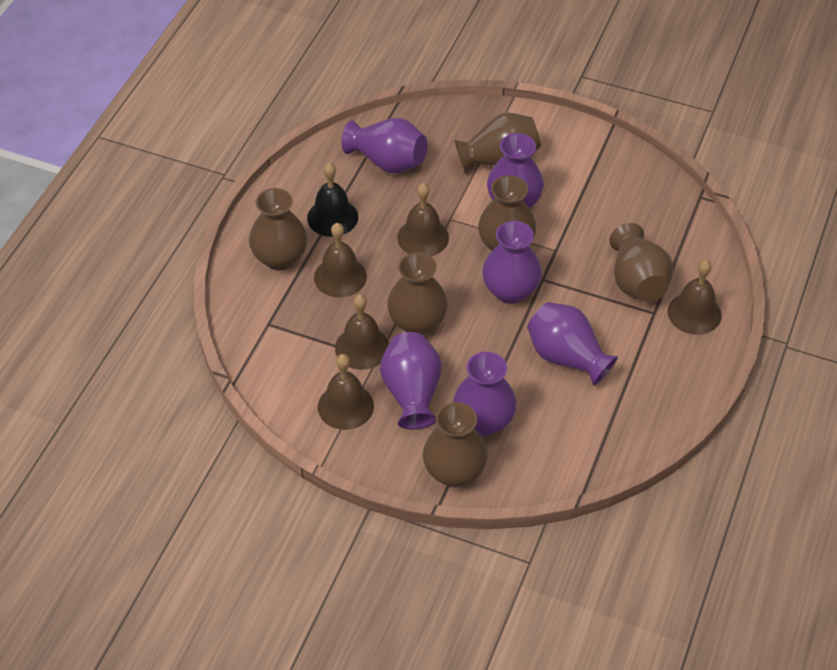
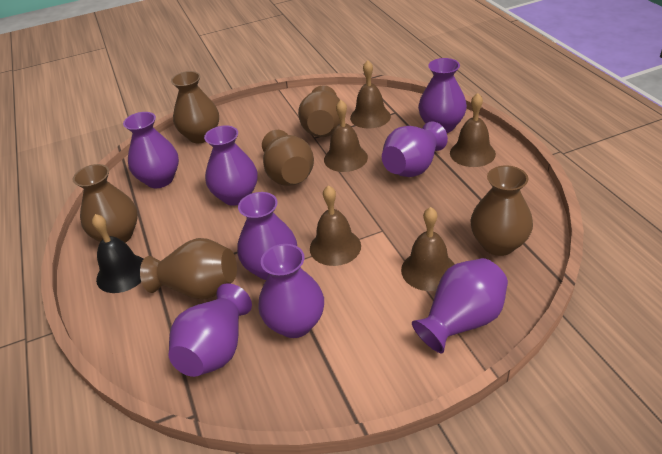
purple vase: [342,118,427,173] [380,332,442,429] [453,352,516,436] [482,221,542,304] [487,133,544,208] [527,302,618,386] = 6 -> [123,112,179,188] [168,283,252,377] [204,125,258,206] [237,192,297,280] [258,244,324,338] [382,121,448,177] [412,258,508,353] [418,58,467,133] = 8

